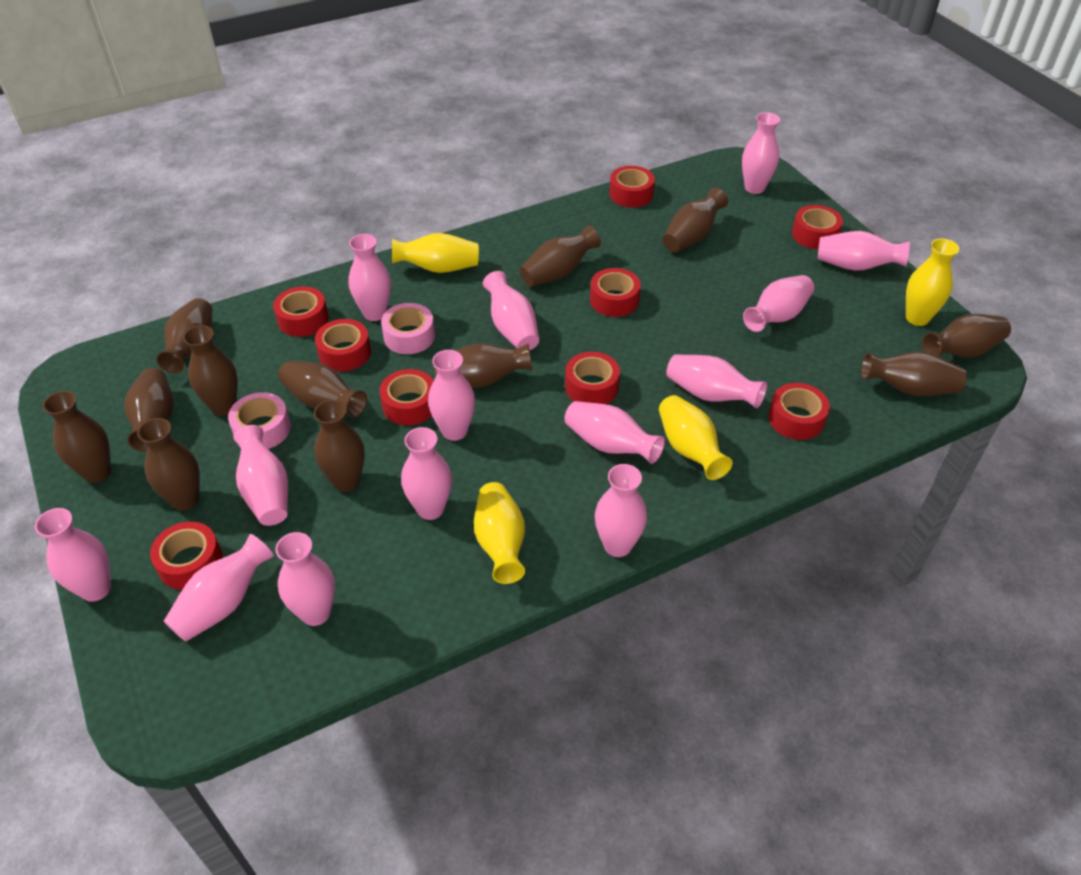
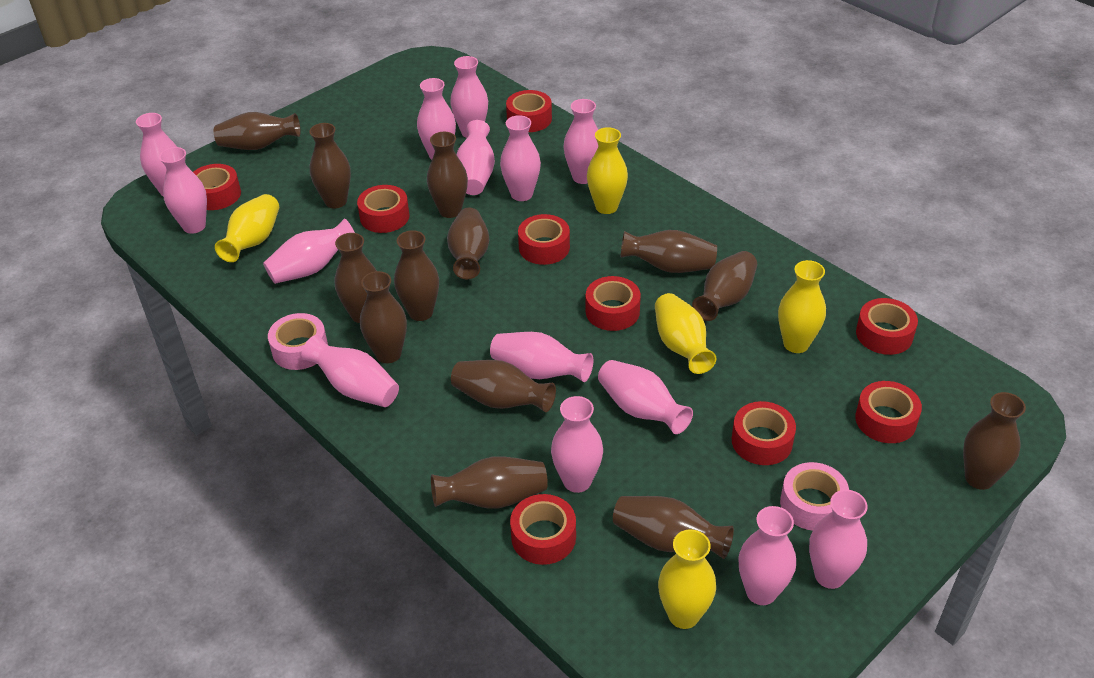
brown vase: [43,391,111,483] [124,368,174,452] [137,418,200,511] [156,298,213,373] [183,325,238,416] [278,361,367,418] [314,400,365,492] [434,343,533,388] [520,225,601,287] [663,188,728,252] [861,352,967,396] [922,314,1011,357] = 12 -> [214,112,301,150] [309,123,351,209] [334,233,377,323] [360,271,407,363] [394,230,439,321] [427,132,468,218] [431,456,548,509] [447,208,489,279] [451,360,556,412] [613,496,734,559] [620,230,717,273] [692,251,757,321] [963,392,1026,490] = 13
yellow vase: [392,233,479,273] [474,482,525,584] [659,395,732,480] [906,238,959,326] = 4 -> [215,194,279,262] [587,127,628,214] [655,293,716,374] [658,530,716,629] [778,260,826,353] = 5

